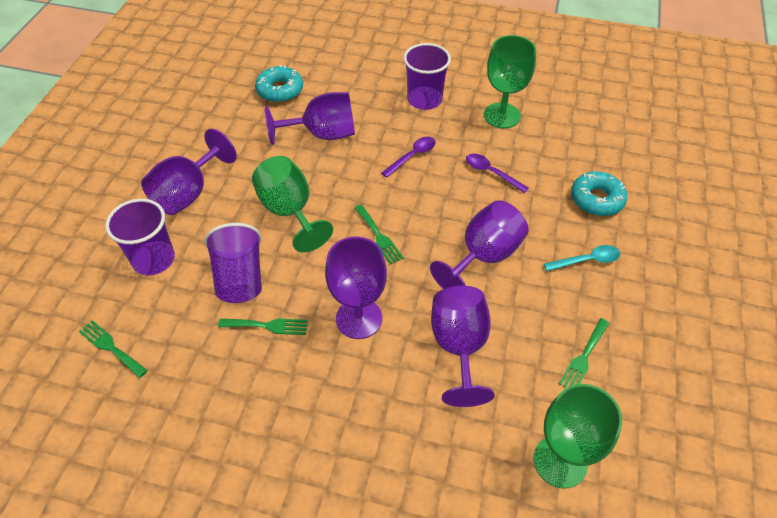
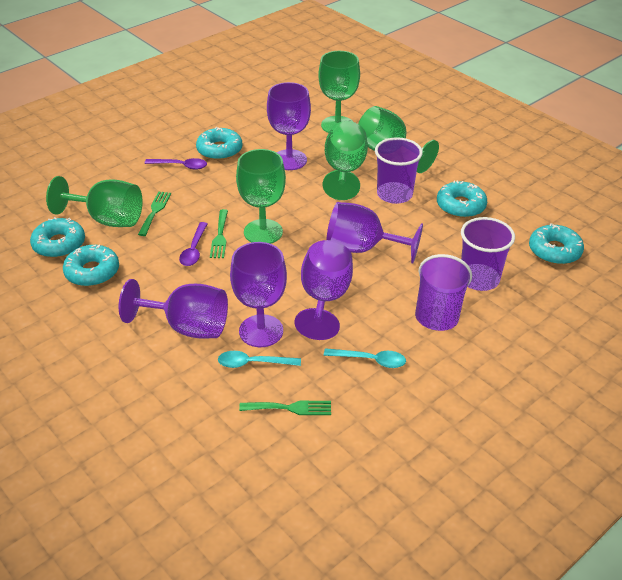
green fork: [79,320,148,378] [218,319,308,335] [354,204,404,265] [559,318,609,388] = 4 -> [138,191,171,236] [210,209,228,258] [239,401,331,415] = 3
green goblet: [252,156,333,253] [484,35,536,129] [534,384,622,489] = 3 -> [46,176,143,227] [236,149,286,244] [318,51,360,133] [323,121,368,200] [358,106,439,173] = 5
turquoise donut: [255,65,303,103] [571,171,627,216] = 2 -> [30,217,85,258] [63,245,119,287] [196,127,242,160] [437,181,487,218] [529,223,584,265] = 5
turquoise spoon: [544,245,620,271] = 1 -> [218,351,301,368] [324,348,406,368] = 2

